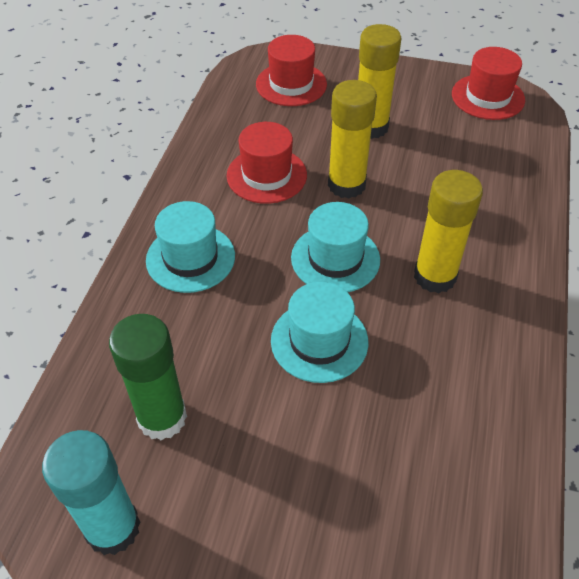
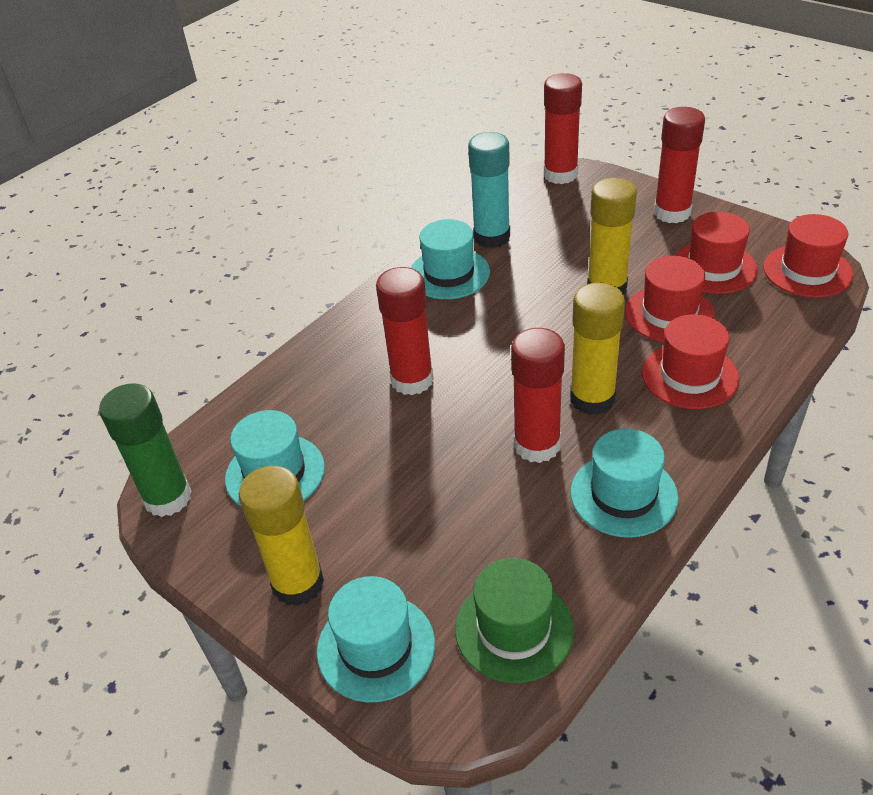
green hat: none = 0 -> [455,558,574,683] = 1
red glue stick: none = 0 -> [376,267,434,395] [511,328,565,463] [544,73,582,184] [654,107,705,223] = 4
red hat: [226,122,307,204] [256,35,327,106] [452,47,525,120] = 3 -> [625,256,715,342] [642,314,739,409] [674,212,758,294] [763,214,853,298] = 4
turquoise hat: [146,201,235,293] [271,282,368,383] [291,202,380,292] = 3 -> [225,410,325,507] [317,576,435,702] [411,219,490,299] [571,429,678,537] = 4

